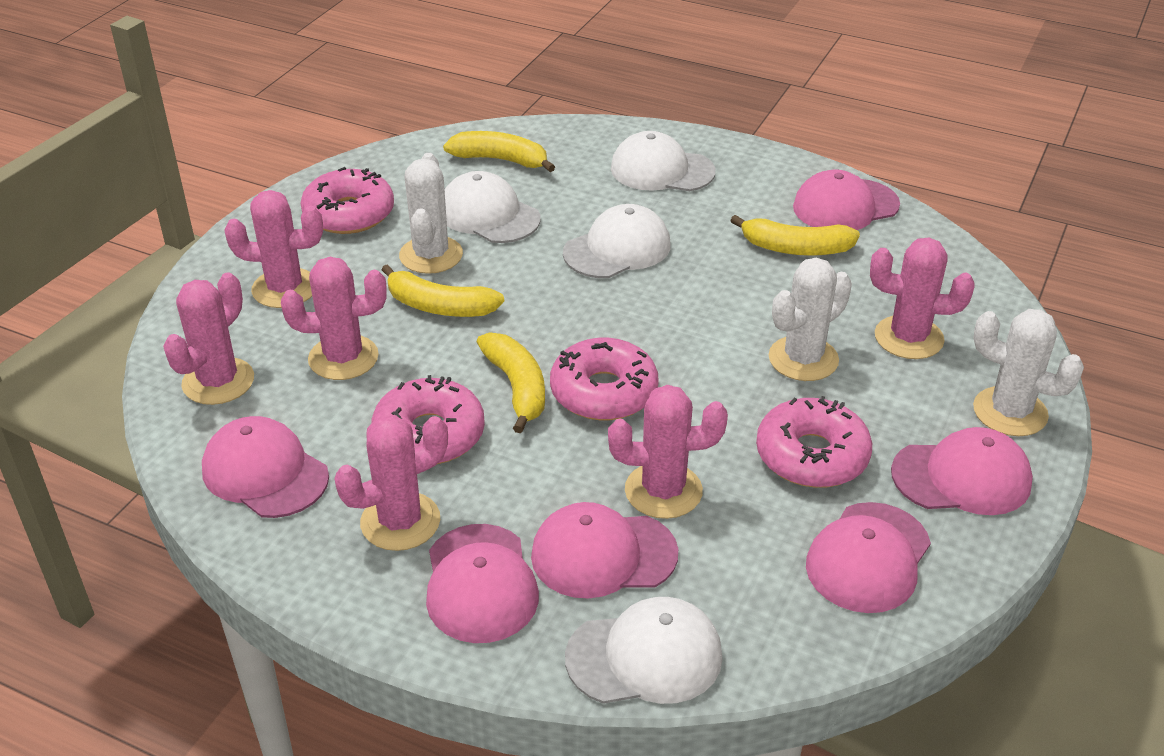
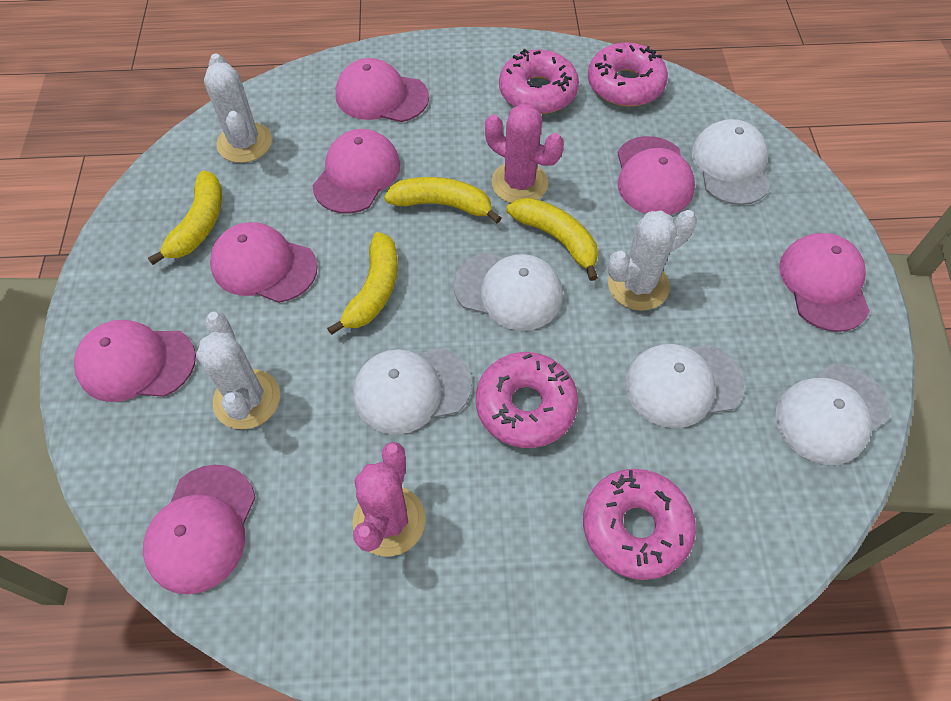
pink cactus: [163,273,254,405] [224,190,323,308] [281,257,386,380] [334,415,448,551] [608,385,728,519] [870,238,975,359] = 6 -> [353,442,426,557] [485,104,564,203] = 2
pink cap: [202,416,329,518] [426,524,539,643] [531,502,678,598] [793,170,900,230] [806,502,931,613] [891,427,1033,515] = 6 -> [74,320,196,402] [143,464,256,594] [210,222,318,303] [313,129,400,214] [336,58,429,122] [618,136,695,215] [779,233,870,332] = 7
white cap: [445,171,541,243] [563,204,671,278] [565,597,723,704] [611,131,716,191] = 4 -> [353,348,472,434] [453,253,563,331] [625,344,744,428] [692,119,770,205] [775,364,890,465] = 5

